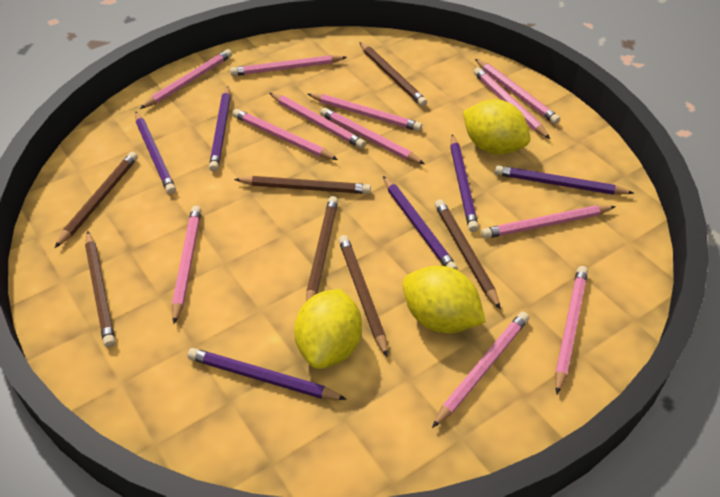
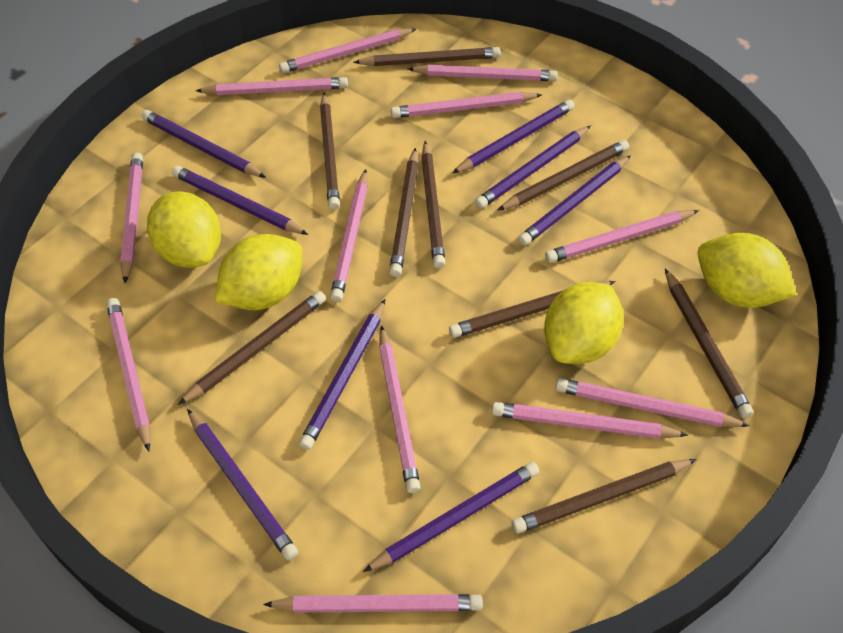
brown pencil: [55,152,138,248] [85,231,115,348] [234,176,371,194] [306,196,338,301] [338,235,388,357] [359,42,427,107] [435,199,501,310] = 7 -> [178,291,326,405] [320,93,340,210] [353,47,501,66] [389,148,418,277] [421,141,445,268] [449,281,616,338] [497,140,629,211] [512,459,697,534] [665,269,753,418] = 9
purple pencil: [135,112,176,194] [187,348,347,400] [209,86,231,172] [383,176,458,270] [450,134,479,232] [495,165,633,195] = 6 -> [141,110,266,178] [172,166,309,235] [187,409,298,561] [299,299,385,450] [363,462,539,572] [452,100,575,173] [475,125,591,209] [518,155,631,246] = 8
yellow lemon: [294,289,362,369] [403,266,486,333] [463,99,530,155] = 3 -> [147,191,221,268] [215,234,302,310] [544,282,624,364] [697,233,797,308] = 4

